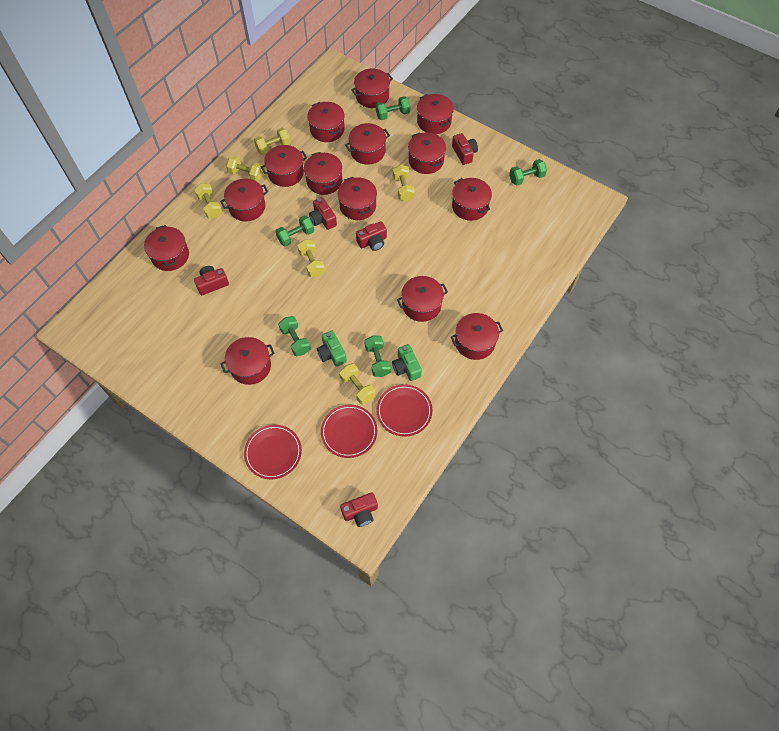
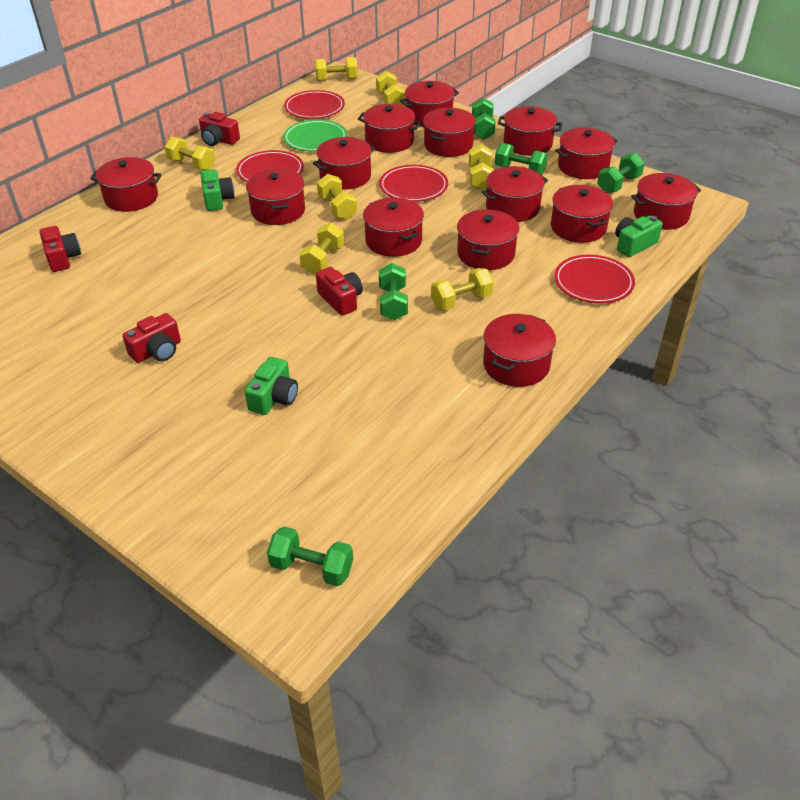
green camera: [317,330,347,367] [392,344,422,381] = 2 -> [200,169,235,211] [245,357,298,415] [615,216,663,257] = 3
green plate: none = 0 -> [283,120,347,152] = 1
red camera: [194,266,229,295] [309,197,337,230] [340,492,378,527] [356,221,387,251] [452,133,478,165] = 5 -> [39,226,81,272] [122,313,181,363] [199,112,240,146] [316,267,363,316] = 4
red plate: [244,425,302,479] [321,405,377,458] [376,384,432,437] = 3 -> [236,150,304,182] [284,90,345,119] [379,165,448,202] [554,255,635,304] = 4
yellow dumbbell: [194,183,222,218] [226,156,263,182] [254,128,291,155] [297,240,325,277] [339,363,375,404] [393,165,415,201] = 6 -> [164,137,215,170] [299,223,344,274] [315,57,358,81] [317,174,357,220] [376,71,405,105] [431,268,494,310] [469,144,494,190] = 7

